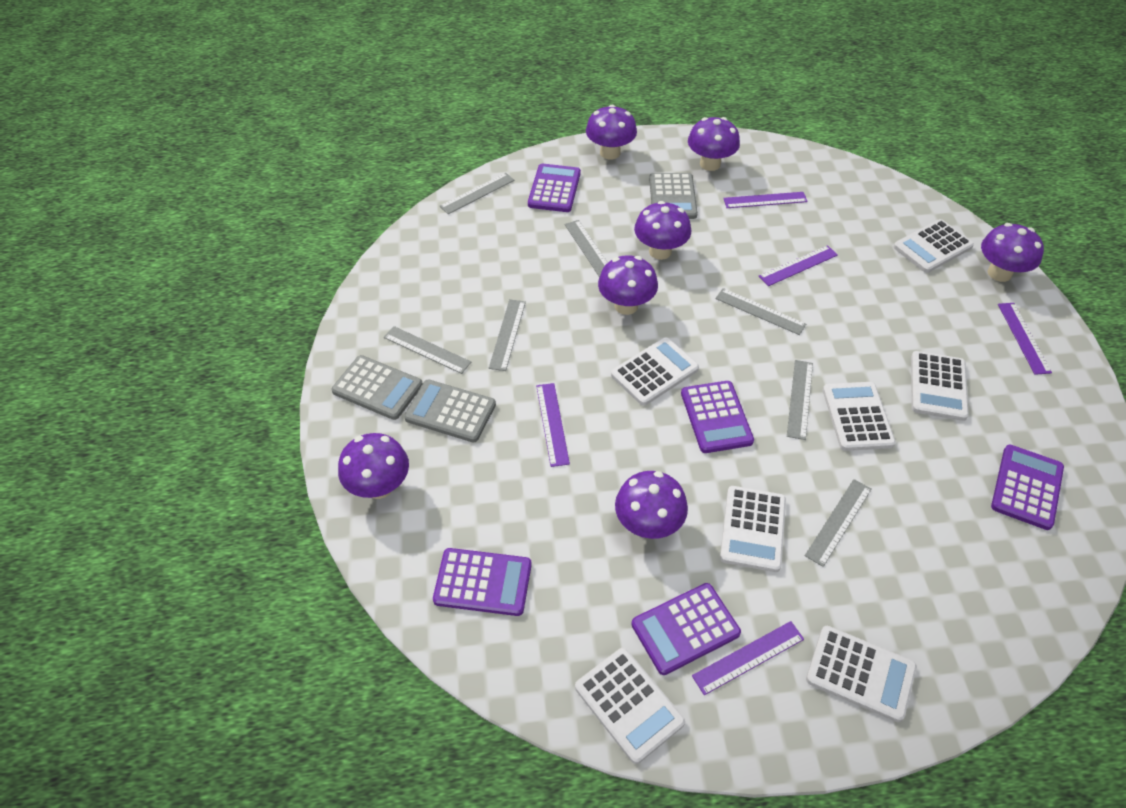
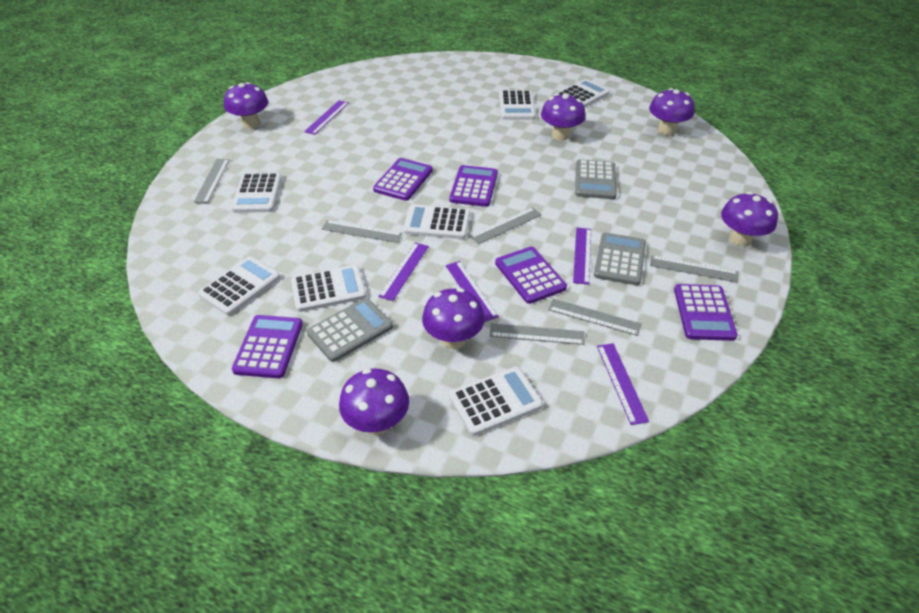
grey ruler: [384,326,471,374] [440,173,515,214] [489,299,526,371] [565,220,608,277] [715,288,806,335] [787,360,813,440] [805,479,872,567] = 7 -> [194,159,230,203] [322,220,402,243] [470,207,542,244] [490,323,584,345] [548,299,642,336] [650,255,738,283] = 6
purple mushroom: [338,433,409,499] [586,105,637,159] [598,255,658,315] [615,471,688,539] [634,201,691,260] [688,117,740,171] [981,223,1044,282] = 7 -> [224,82,268,129] [339,368,409,435] [422,288,485,349] [541,93,586,141] [649,88,695,135] [721,192,778,247] = 6

